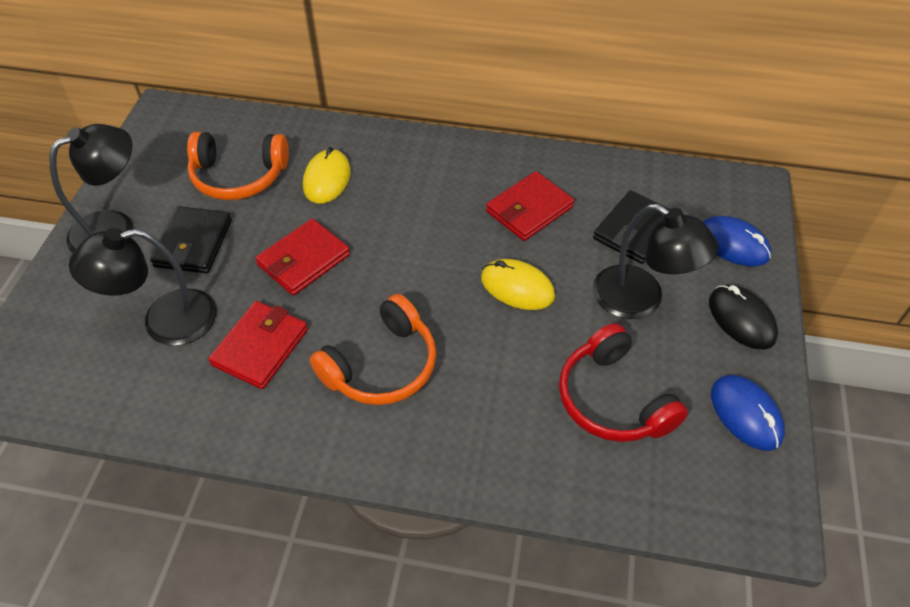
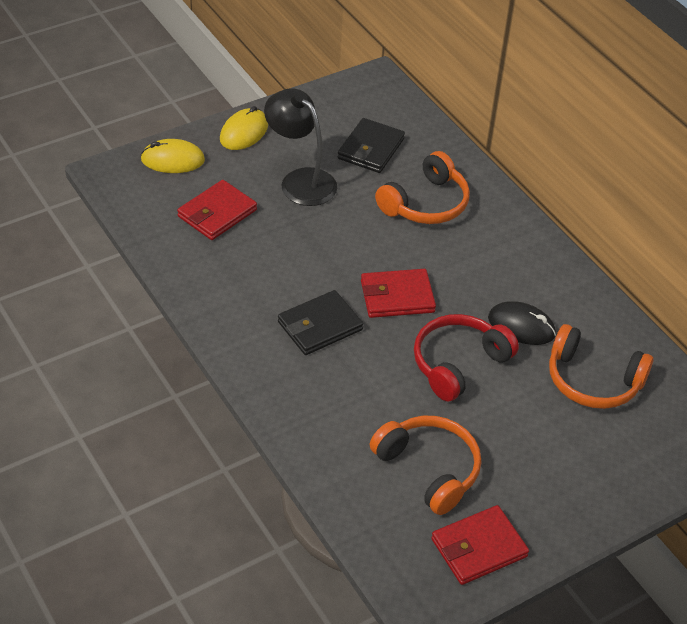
black lamp: [49,124,133,253] [69,228,217,346] [593,204,719,319] = 3 -> [264,88,337,206] = 1
blue mouse: [703,216,771,266] [711,375,785,451] = 2 -> none = 0
orange headphones: [187,132,289,200] [310,294,436,405] = 2 -> [370,416,481,515] [375,151,470,224] [549,324,653,409] = 3

